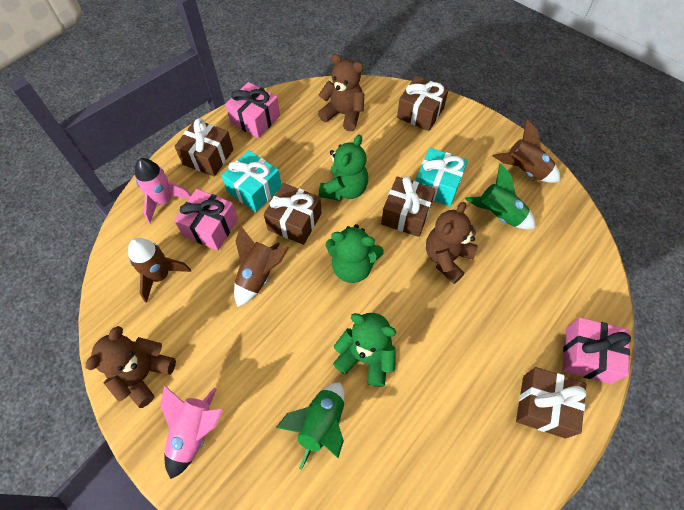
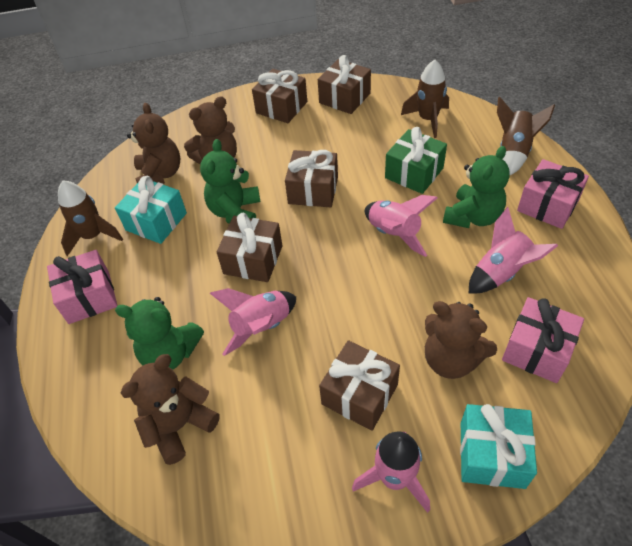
brown teddy bear: [86,326,176,408] [318,54,364,131] [426,202,478,284] = 3 -> [121,354,220,465] [127,103,180,184] [184,96,237,164] [425,301,497,379] = 4
green gift: none = 0 -> [385,127,447,194] = 1
green rocket: [276,382,344,470] [465,163,536,229] = 2 -> none = 0
pink rocket: [135,158,191,224] [160,385,224,479] = 2 -> [210,288,296,356] [352,431,430,513] [365,195,437,257] [469,207,558,293] = 4

